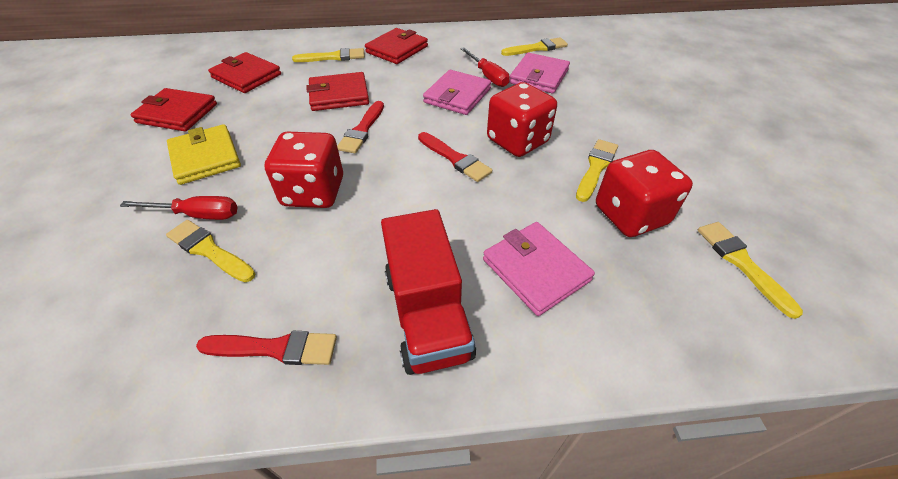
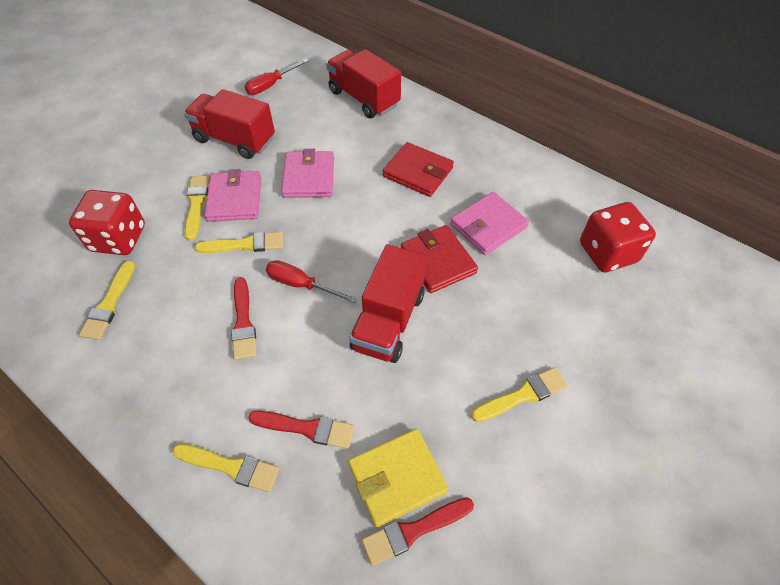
red dice: [265,132,343,208] [487,82,557,157] [596,150,693,237] = 3 -> [69,190,145,255] [580,202,656,273] = 2
red truck: [381,209,476,375] = 1 -> [184,89,275,159] [326,49,401,118] [349,244,426,363] = 3
red wallet: [130,88,217,131] [208,52,281,93] [307,72,369,111] [365,28,428,64] = 4 -> [383,142,454,197] [401,225,478,293] = 2

